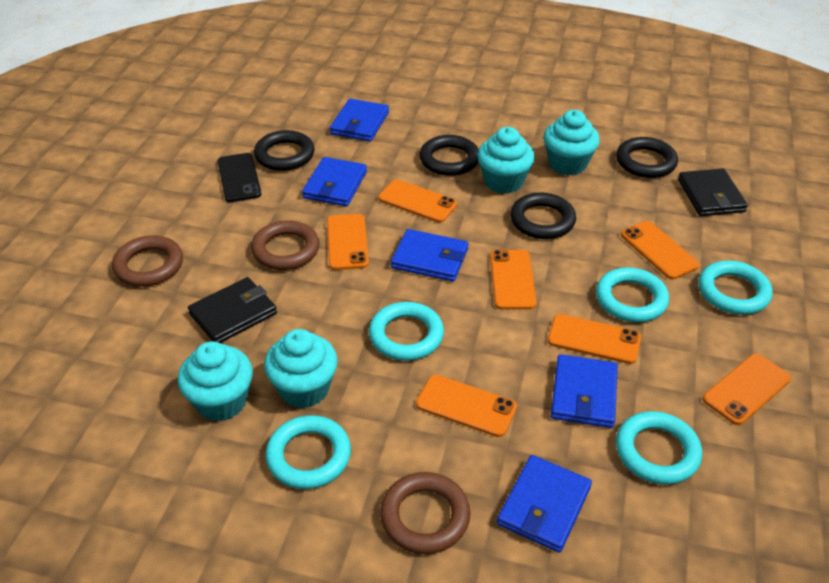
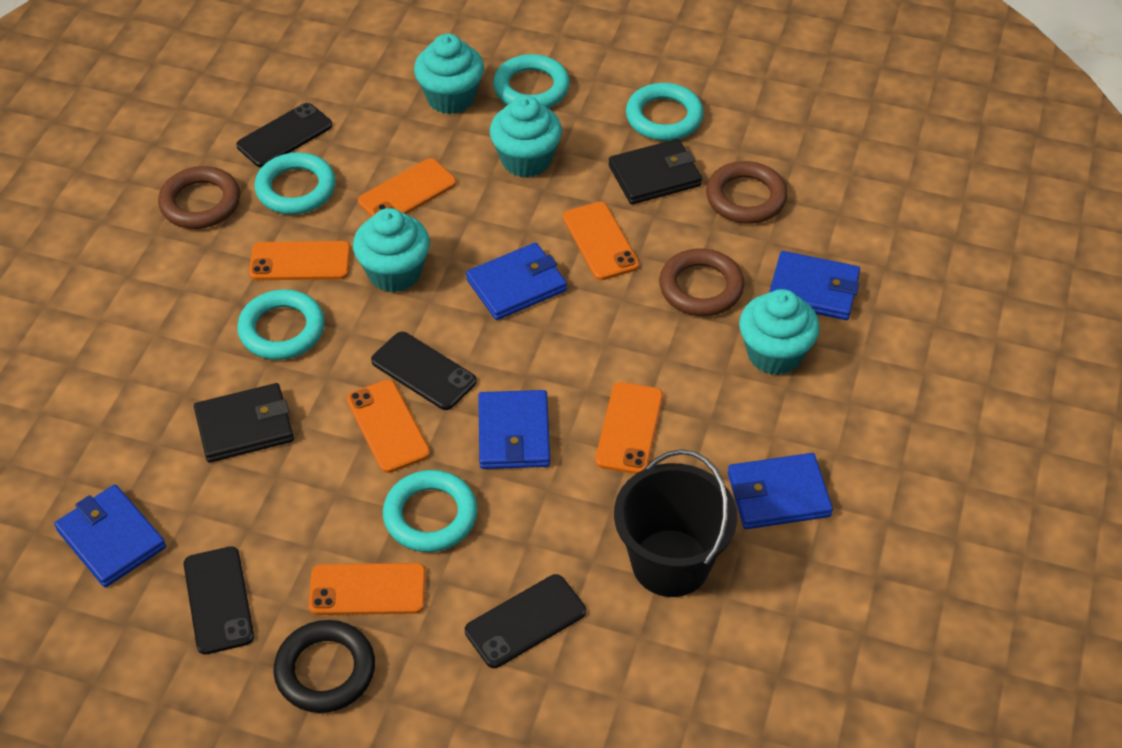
black bucket: none = 0 -> [614,449,737,597] = 1
black phone: [218,153,262,202] = 1 -> [184,546,254,655] [236,103,332,167] [371,332,477,410] [465,574,586,668] = 4
black ring: [254,130,314,171] [419,135,479,176] [510,192,576,239] [616,137,678,178] = 4 -> [273,620,375,713] = 1
orange phone: [327,214,369,270] [378,179,457,223] [416,375,517,437] [490,250,536,310] [548,314,641,364] [621,221,699,279] [702,354,791,425] = 7 -> [249,241,351,280] [309,563,426,615] [347,380,430,473] [358,158,456,217] [563,202,639,280] [595,382,663,474] = 6

